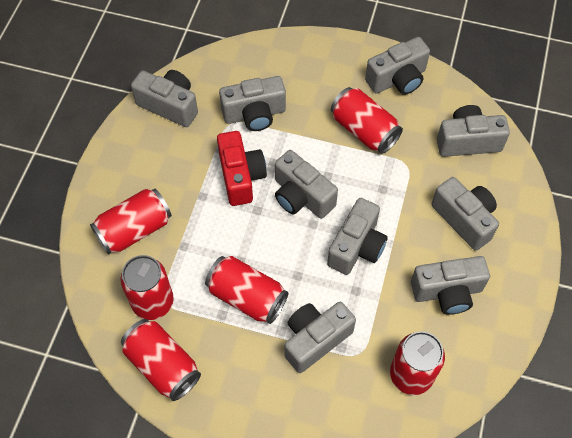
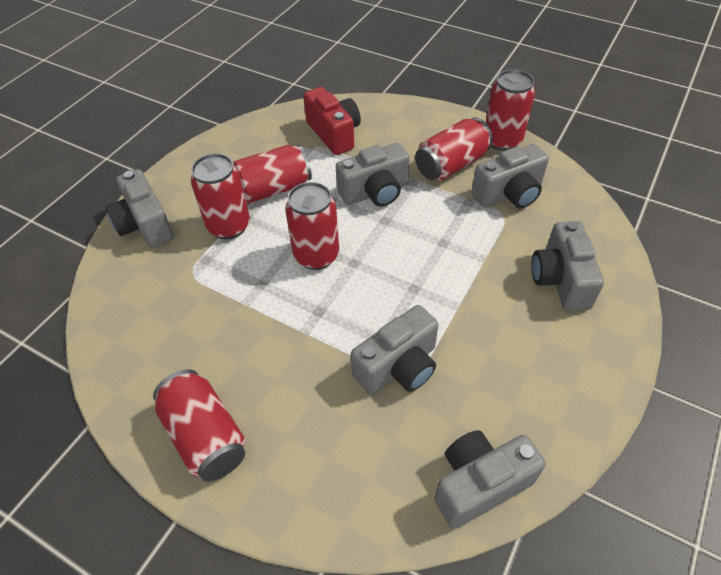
grey camera: [131,70,198,127] [219,76,286,131] [275,150,338,219] [285,302,356,373] [327,198,388,275] [365,37,430,95] [411,256,490,315] [432,177,499,251] [437,105,510,157] = 9 -> [106,169,174,248] [336,143,410,207] [351,305,439,395] [435,430,546,529] [471,144,549,209] [531,221,604,311] = 6

